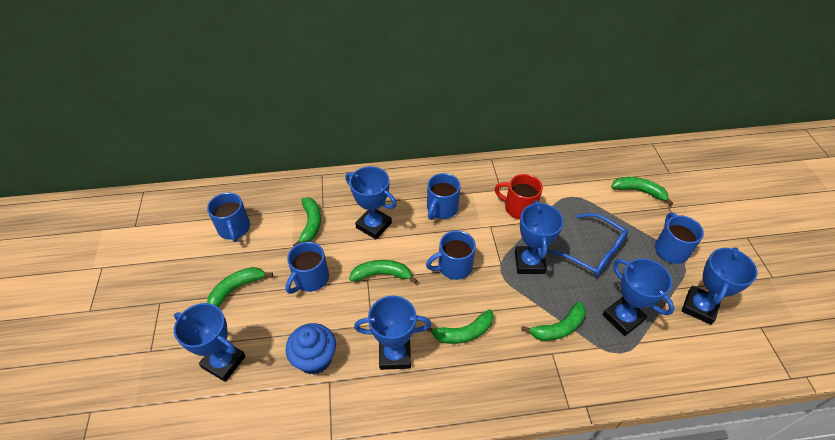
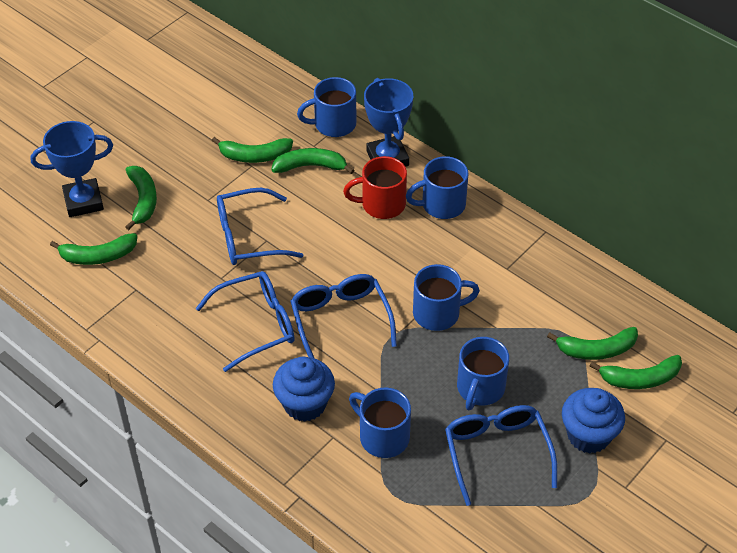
blue cupcake: [285,323,336,375] = 1 -> [273,357,335,422] [562,388,625,454] = 2
blue glasses: [547,213,628,277] = 1 -> [196,271,295,372] [217,188,304,265] [291,274,397,358] [445,405,557,506] = 4
blue trophy: [174,303,246,382] [345,166,397,239] [354,296,432,370] [515,201,564,274] [603,258,674,336] [682,247,758,325] = 6 -> [31,121,113,217] [364,78,413,167] = 2

